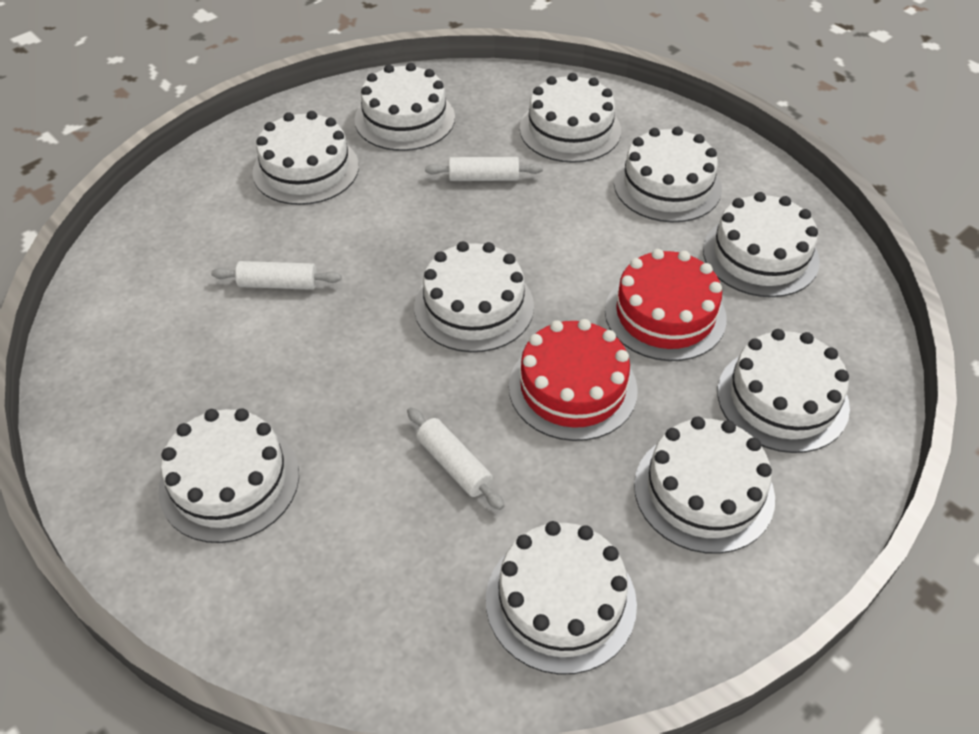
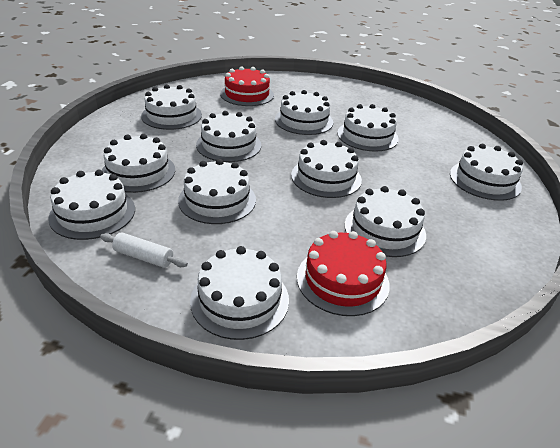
white cake: [158,408,299,543] [252,111,359,205] [355,63,455,151] [414,241,534,352] [486,521,637,675] [520,73,621,163] [614,126,722,222] [634,416,775,554] [703,192,820,297] [718,329,850,453] = 10 -> [48,170,135,240] [102,134,175,193] [141,84,202,130] [178,159,256,224] [190,246,289,340] [196,111,261,162] [275,90,333,135] [291,140,362,198] [337,104,399,151] [345,186,426,257] [450,144,523,201] = 11
white rolling pin: [211,261,342,290] [407,407,504,510] [425,157,543,181] = 3 -> [100,233,188,268] = 1

